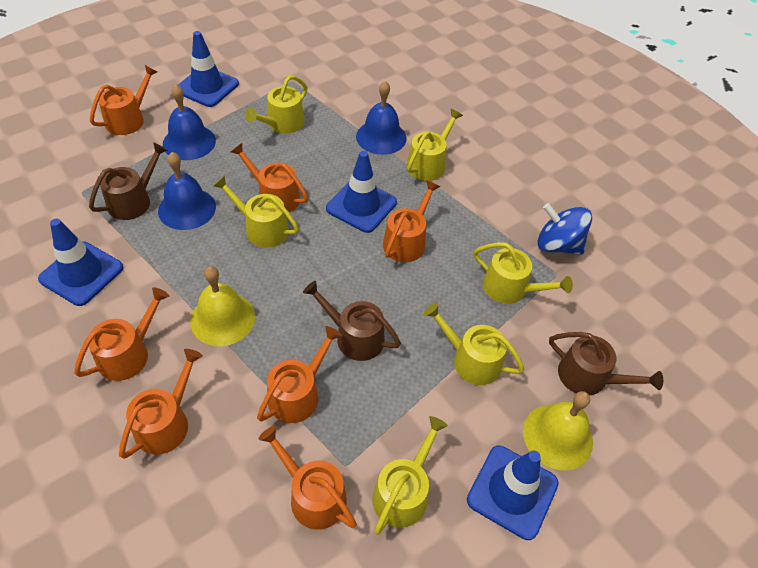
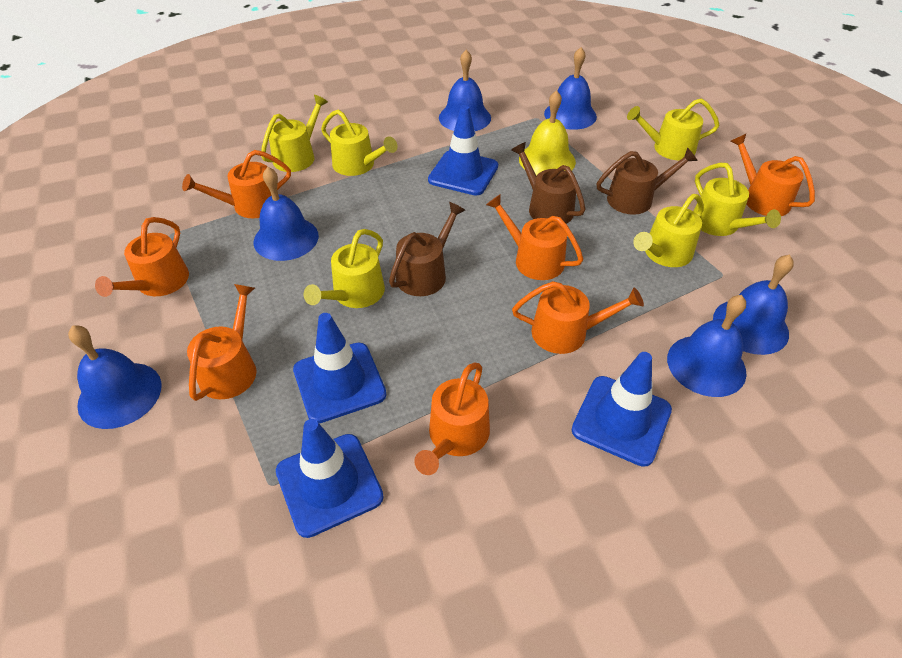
blue bell: [158,152,216,230] [163,85,216,160] [356,81,407,155] = 3 -> [68,325,161,429] [254,167,319,261] [439,50,491,131] [544,47,597,130] [667,295,747,397] [713,254,794,355] = 6
blue spinning top: [537,203,592,254] = 1 -> none = 0
yellow bell: [190,266,255,346] [523,391,593,471] = 2 -> [519,90,576,176] = 1

